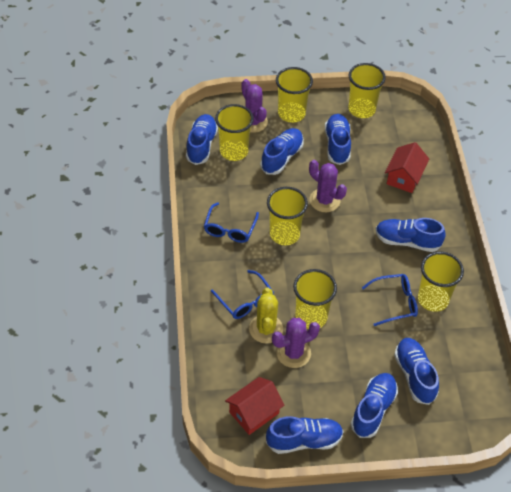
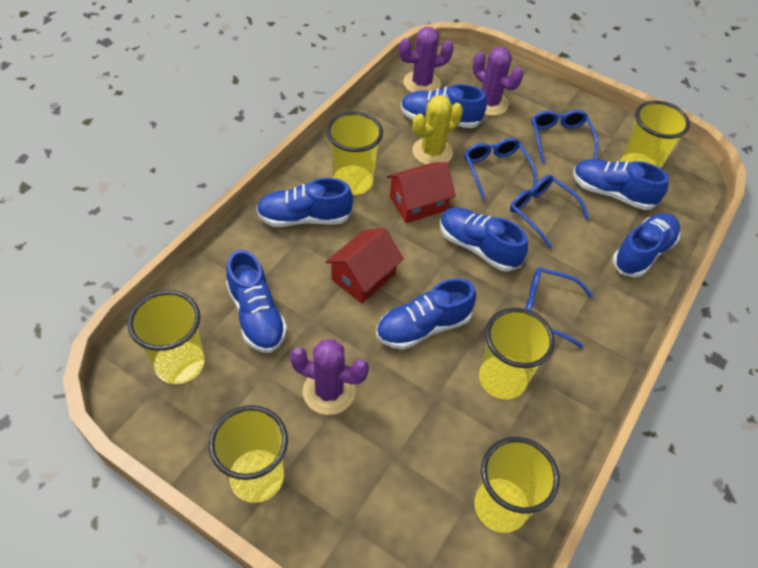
blue glasses: [204,202,259,243] [211,270,274,319] [362,274,418,326] = 3 -> [464,138,537,200] [510,175,589,248] [525,267,593,348] [532,110,599,163] = 4

